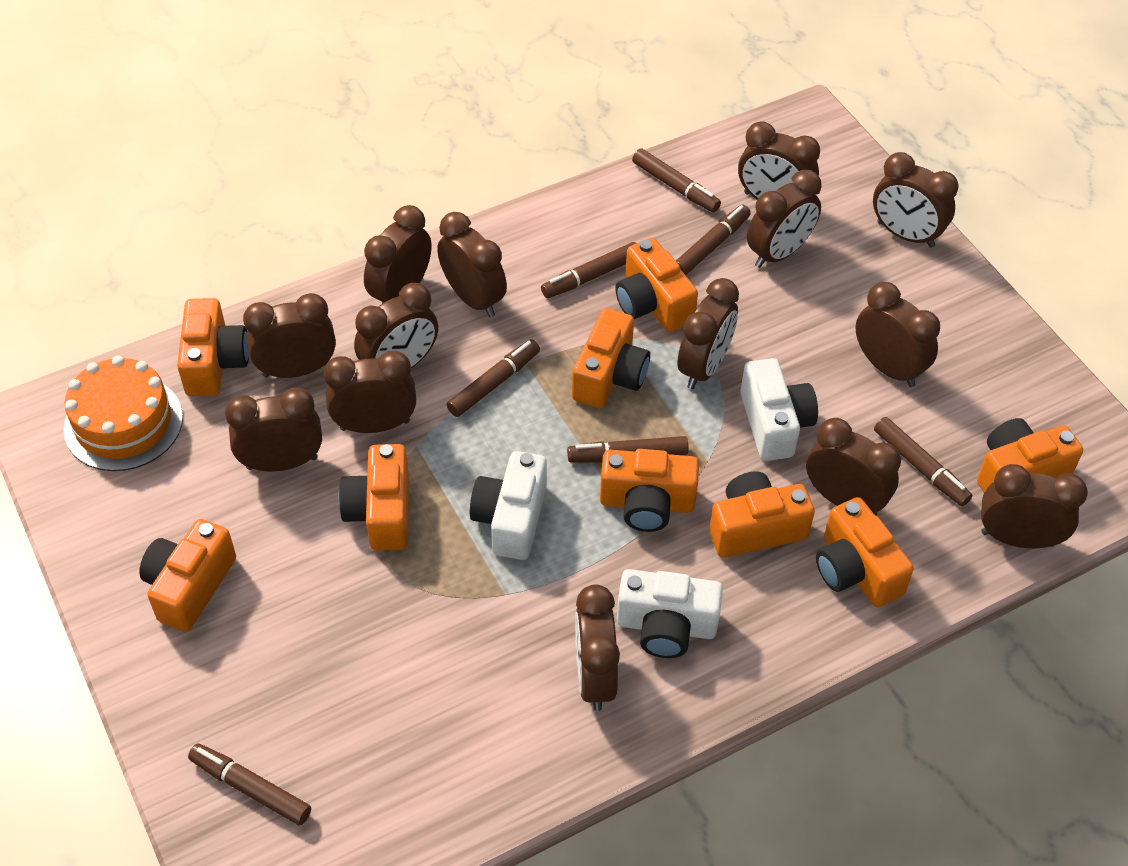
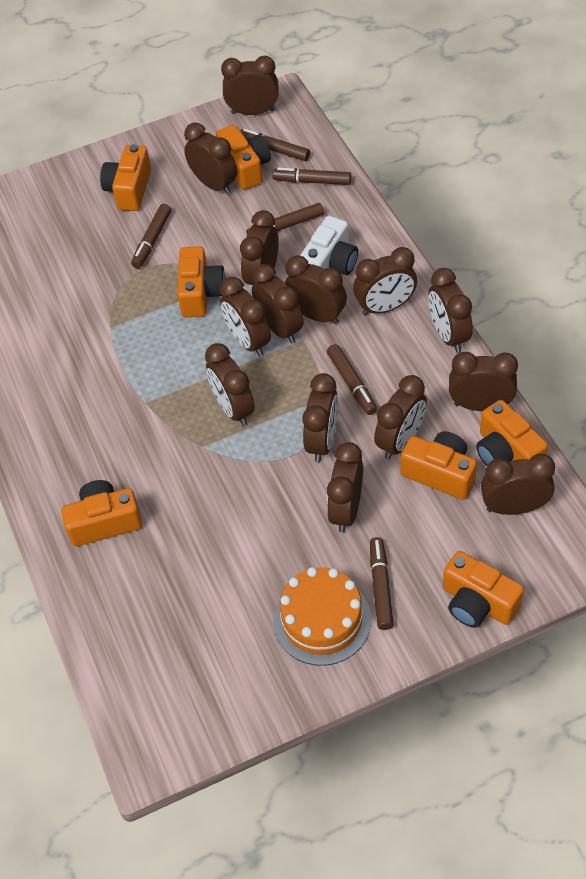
brown marker: [188,743,311,825] [447,339,540,417] [541,242,636,298] [567,436,689,462] [632,149,721,212] [676,205,751,275] [874,417,972,506] = 7 -> [131,204,171,269] [240,129,310,161] [246,203,324,234] [272,168,351,185] [327,344,377,415] [370,537,393,630] = 6
orange camera: [139,519,236,632] [177,298,249,396] [339,444,409,551] [572,308,650,408] [600,449,699,532] [615,238,698,332] [709,471,815,558] [816,497,914,607] [977,418,1083,493] = 9 -> [61,480,142,546] [100,144,151,211] [177,246,226,317] [216,125,271,190] [401,431,477,500] [443,551,524,628] [476,400,548,466] = 7
white camera: [470,451,547,560] [617,569,723,658] [740,358,818,461] = 3 -> [300,216,358,275] = 1

